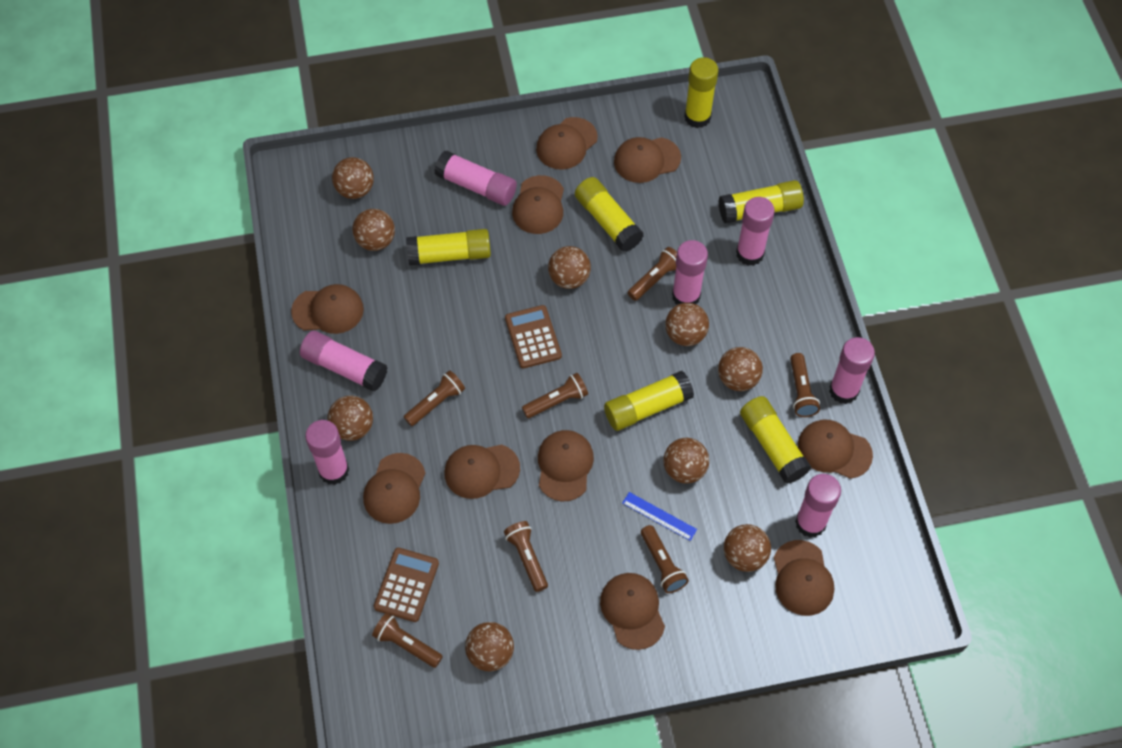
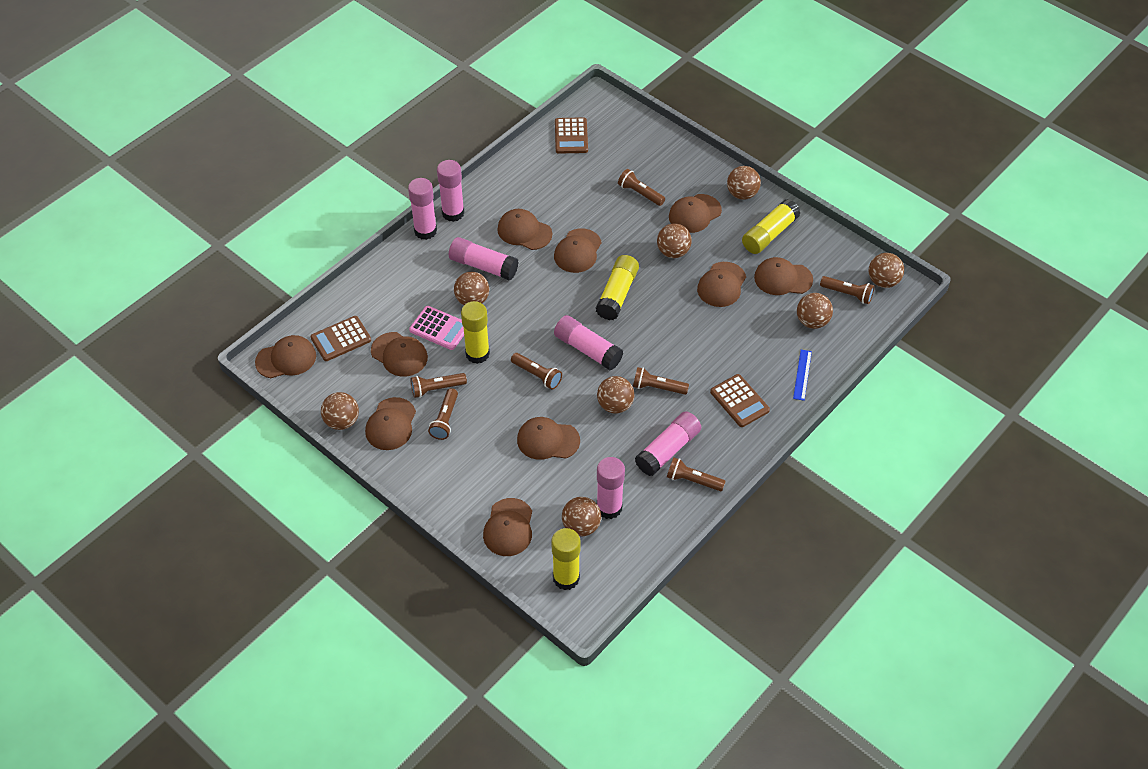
brown ball: [328,396,373,441] [332,157,374,199] [353,209,395,251] [465,622,514,671] [548,246,591,289] [663,438,709,484] [665,303,709,346] [718,347,763,391] [724,524,771,572] = 9 -> [321,392,359,430] [454,272,489,305] [562,497,601,536] [597,376,634,414] [657,223,692,258] [727,166,761,200] [797,293,833,329] [869,253,904,288] = 8
brown calculator: [374,548,439,622] [505,305,562,368] = 2 -> [310,316,371,361] [555,117,588,154] [710,374,770,427] = 3
pink calculator: none = 0 -> [409,306,464,350] = 1
pink glue stick: [300,331,387,392] [305,420,349,485] [434,150,517,206] [672,240,708,305] [736,197,775,266] [795,474,841,538] [829,337,875,404] = 7 -> [408,178,437,240] [437,160,465,222] [449,237,519,281] [554,315,623,370] [597,457,625,519] [635,411,701,476] = 6
yellow glue stick: [406,229,491,266] [575,177,644,252] [604,371,694,431] [684,57,719,128] [719,180,804,224] [740,396,811,484] = 6 -> [461,301,490,364] [551,528,580,590] [596,255,639,320] [742,199,800,254] = 4

